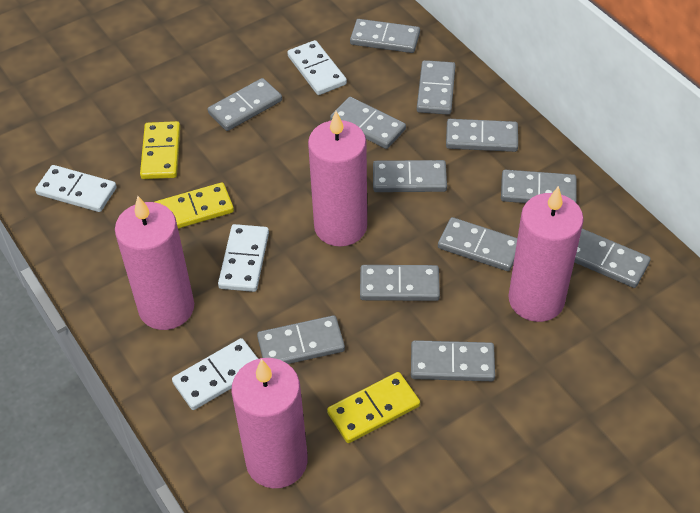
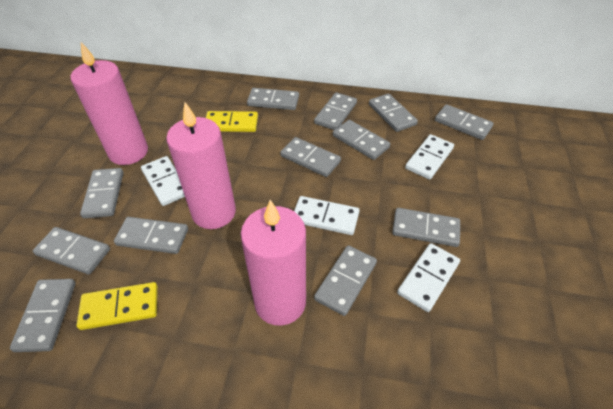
pink candle: [115,196,194,330] [231,358,308,488] [308,111,367,247] [508,186,584,322] = 4 -> [71,42,148,165] [166,102,236,229] [241,200,306,326] = 3
yellow domino: [140,121,180,179] [155,182,234,229] [327,372,420,443] = 3 -> [77,282,158,330] [206,111,258,132] = 2

